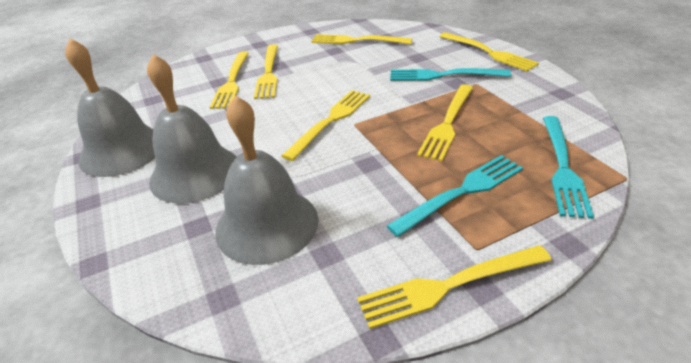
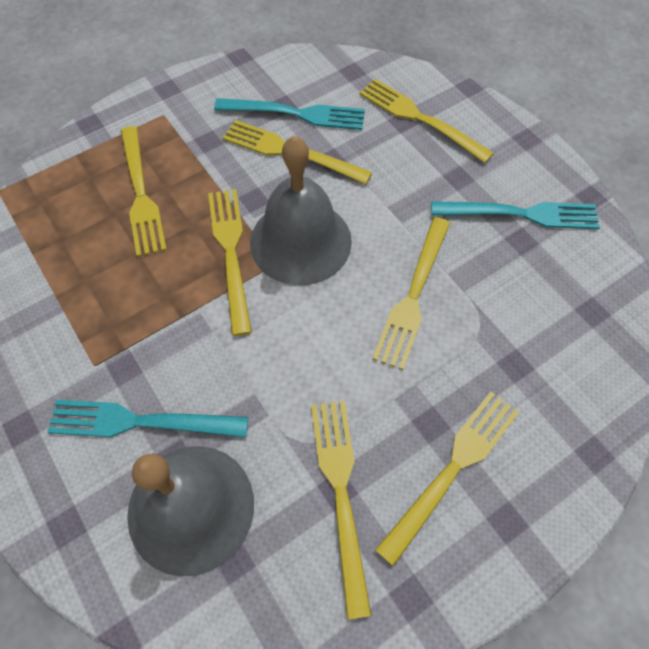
grey bell: [65,38,155,177] [147,54,236,204] [215,95,318,265] = 3 -> [127,446,254,577] [250,136,352,285] = 2

